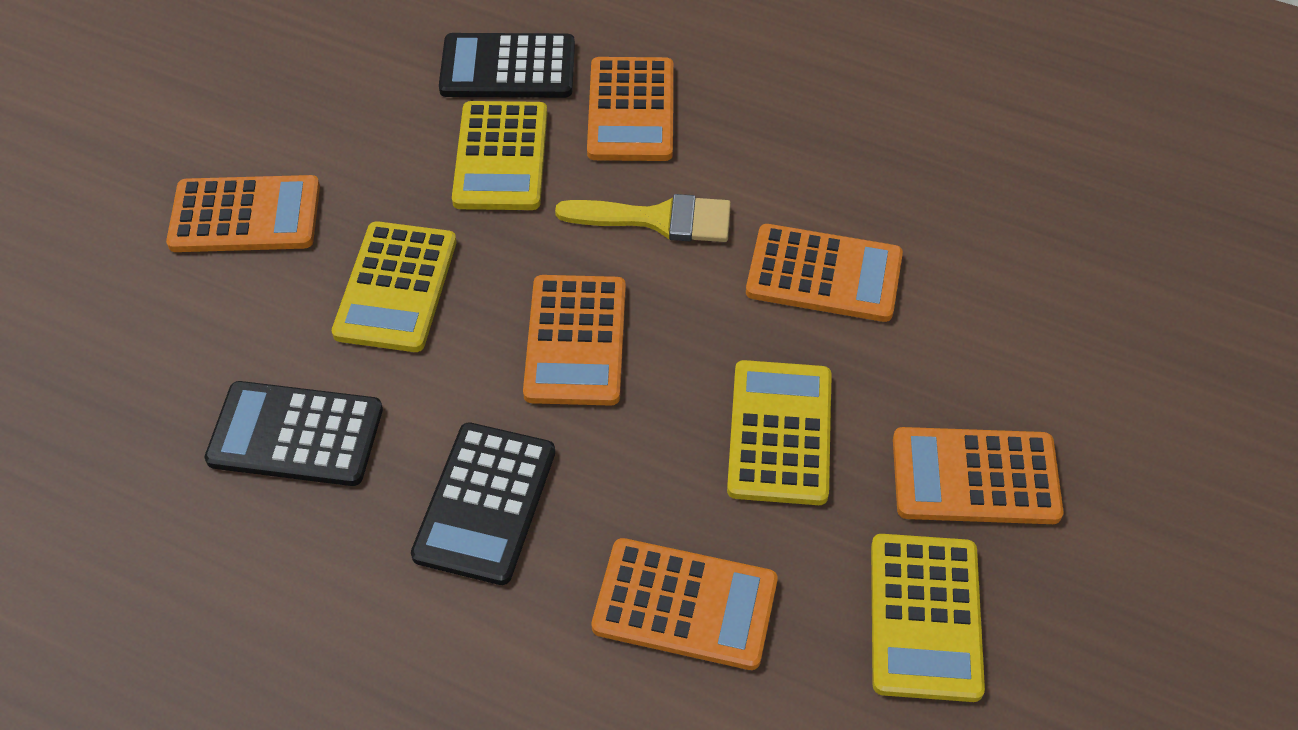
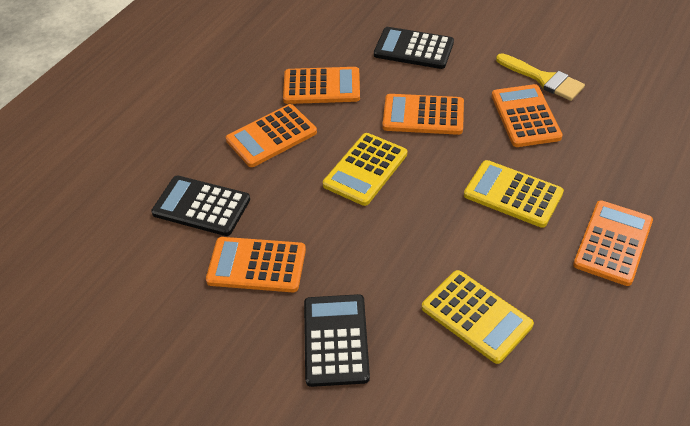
yellow calculator: [332,221,456,352] [452,101,547,210] [727,360,832,505] [871,534,985,702] = 4 -> [323,133,407,206] [422,270,534,364] [464,160,564,228] = 3

